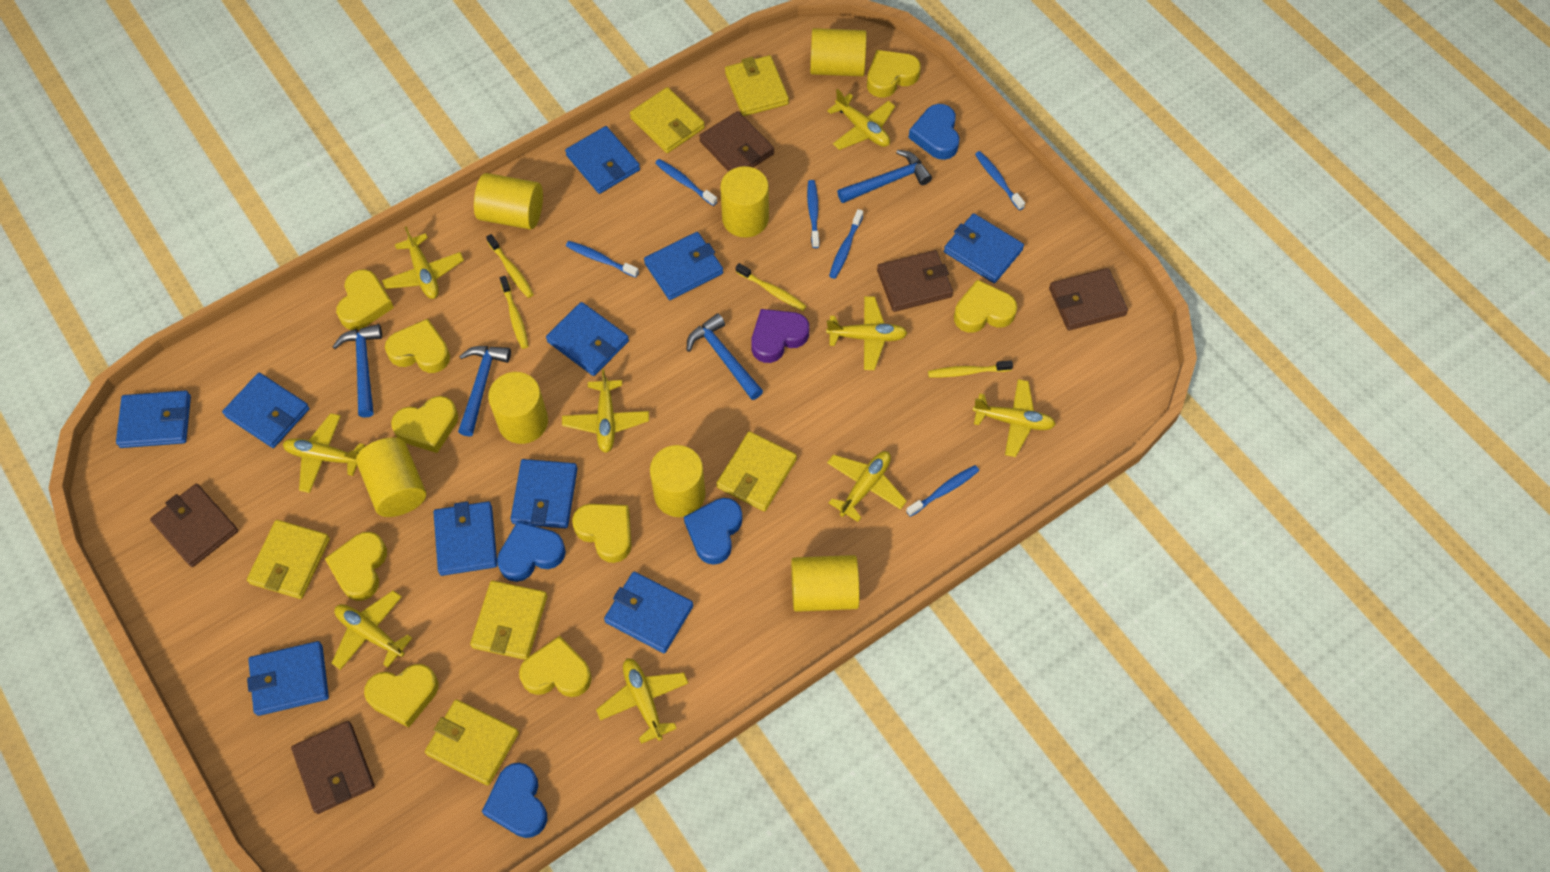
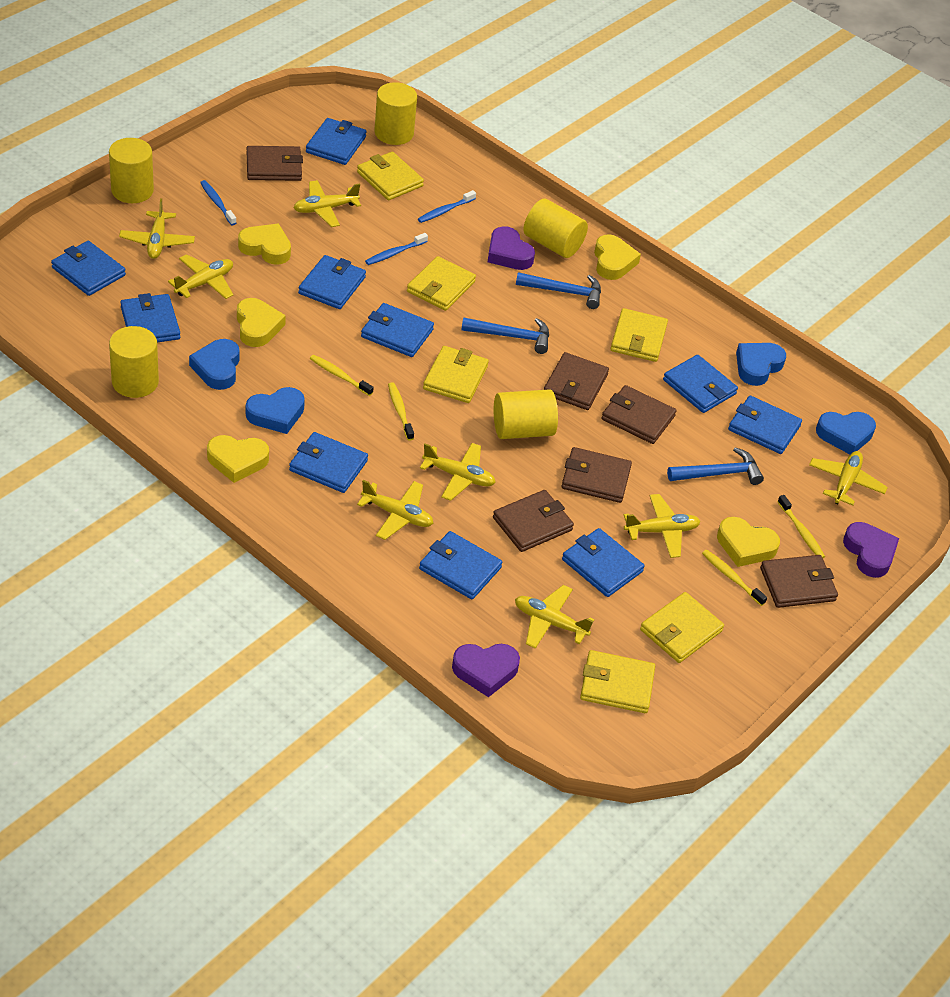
blue hammer: [333,324,382,418] [458,346,511,437] [687,314,763,400] [837,150,932,203] = 4 -> [461,318,549,354] [516,272,601,309] [667,447,764,485] = 3
blue toothbrush: [566,241,639,278] [655,159,718,206] [807,180,820,248] [829,209,863,279] [906,465,979,517] [975,151,1025,210] = 6 -> [200,180,236,225] [365,233,428,265] [418,190,476,223] = 3
brown wallet: [150,484,238,567] [291,721,375,814] [699,111,774,172] [877,250,953,312] [1049,268,1128,330] = 5 -> [247,146,303,181] [493,490,574,552] [544,352,609,410] [562,447,632,503] [602,385,677,444] [760,555,838,608] = 6
purple heart: [751,309,809,363] = 1 -> [452,644,520,697] [488,226,535,270] [843,522,899,578] = 3
yellow cylinder: [356,437,426,517] [474,173,543,230] [488,372,548,444] [650,445,706,517] [720,166,769,238] [791,555,860,612] [810,28,867,76] = 7 -> [109,138,154,203] [109,326,159,398] [374,82,417,145] [494,389,558,439] [524,198,588,258] = 5
yellow heart: [325,532,387,601] [336,270,394,330] [364,664,439,728] [385,319,450,373] [391,396,458,453] [519,636,591,697] [572,504,632,563] [867,50,921,98] [954,279,1017,333] = 9 -> [207,435,269,483] [237,298,286,347] [238,224,291,265] [594,234,641,280] [717,517,780,567] = 5
yellow plane: [283,413,365,493] [332,591,412,670] [382,226,464,299] [562,369,649,453] [596,658,688,744] [826,296,907,370] [827,89,895,150] [827,451,907,522] [973,379,1056,457] = 9 -> [119,198,195,259] [168,254,233,299] [293,180,361,227] [357,480,434,540] [420,443,496,501] [515,585,594,649] [624,494,701,558] [809,451,888,505] = 8

